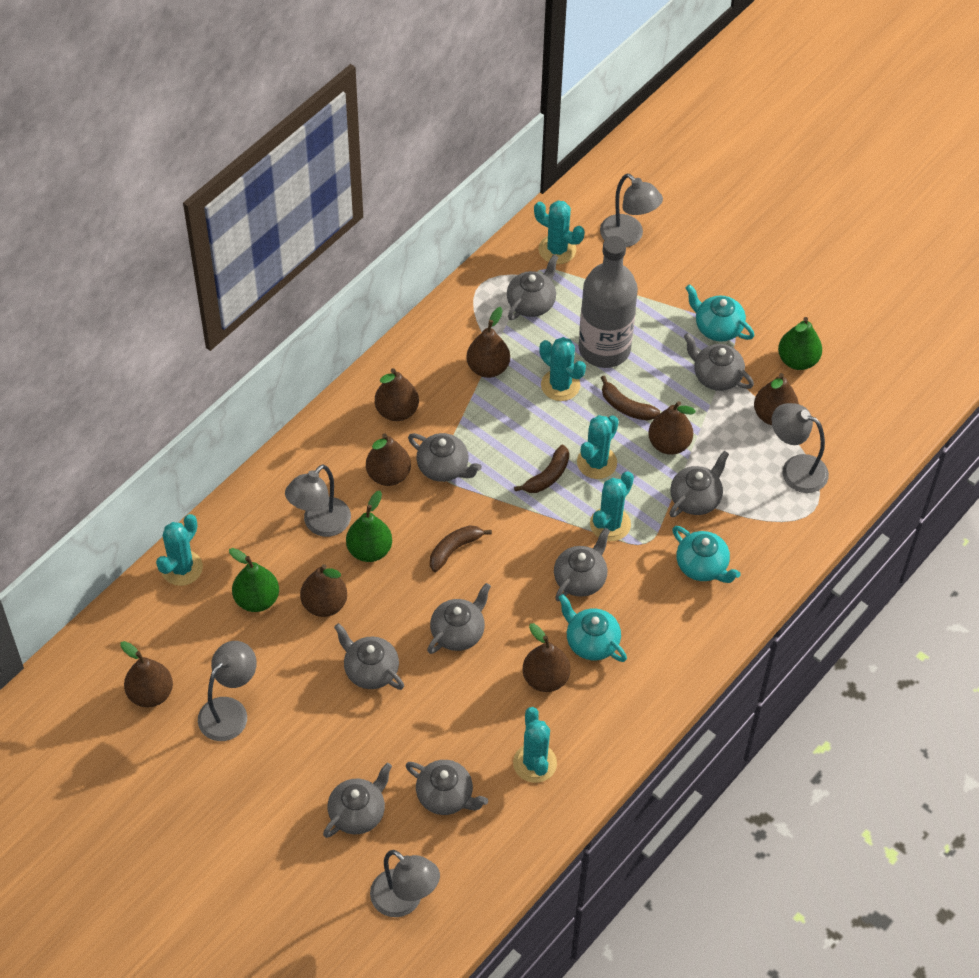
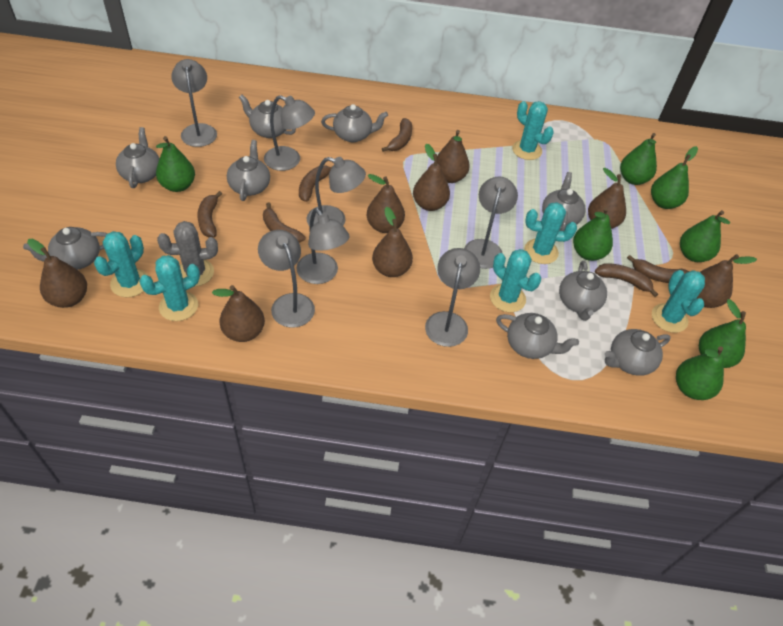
brown banana: [430,525,492,572] [514,444,569,493] [601,376,660,421] = 3 -> [197,191,222,238] [263,203,305,243] [299,165,333,202] [382,118,412,152] [595,263,658,297] [627,255,689,283] = 6
green pear: [229,548,279,612] [346,491,392,562] [778,317,822,370] = 3 -> [156,136,195,192] [573,207,613,261] [620,133,657,185] [651,146,698,209] [676,346,724,400] [680,210,730,262] [699,299,746,368] = 7
grey bottle: [579,236,638,368] = 1 -> none = 0
grey cactus: none = 0 -> [157,221,218,287] = 1
grey lamp: [198,641,257,741] [285,464,351,537] [370,850,440,917] [600,174,663,247] [772,403,829,493] = 5 -> [171,59,217,147] [258,230,315,328] [264,95,315,171] [296,208,349,284] [306,157,366,227] [425,248,480,347] [464,176,518,269] = 7
turquoise teapot: [558,594,627,662] [672,526,741,583] [686,284,754,342] = 3 -> none = 0

